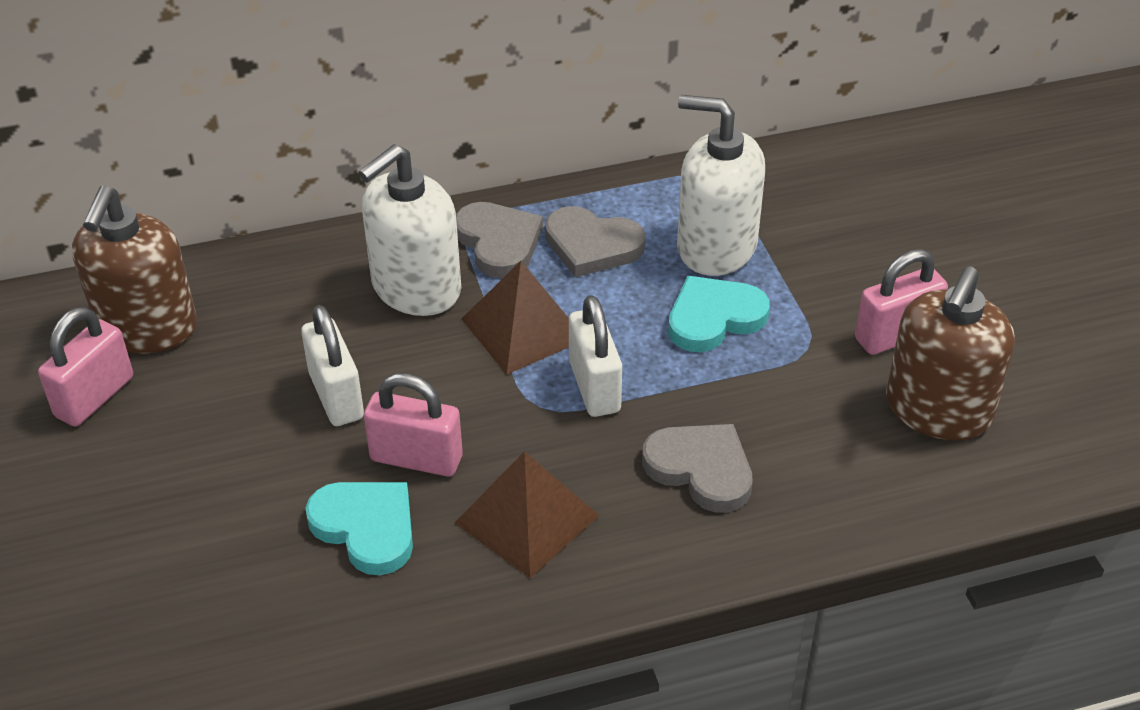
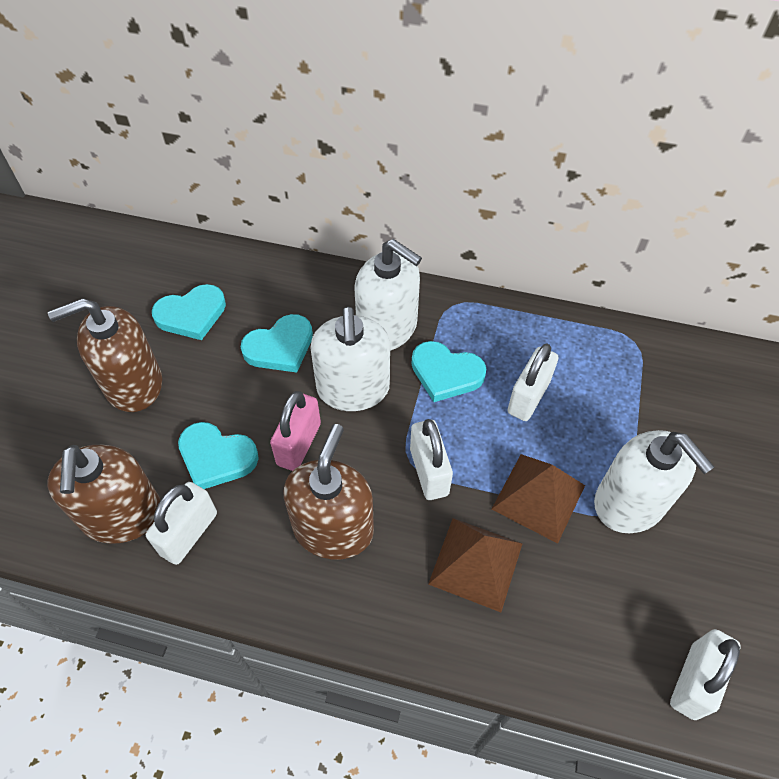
brown soap dispenser: [72,186,197,354] [886,266,1015,440] = 2 -> [48,298,162,412] [48,445,161,544] [283,424,374,559] = 3
grey heart: [456,202,543,278] [545,206,646,277] [642,424,753,513] = 3 -> none = 0
pink padlock: [38,307,133,426] [364,373,463,477] [855,249,948,355] = 3 -> [270,391,321,471] = 1
turquoise heart: [305,482,413,575] [668,276,770,352] = 2 -> [152,284,226,340] [178,422,259,489] [241,314,313,373] [411,341,486,402] = 4
white padlock: [301,305,364,426] [569,295,622,417] = 2 -> [146,482,217,565] [410,419,453,500] [507,344,558,421] [670,629,741,720] = 4
white soap dispenser: [359,144,461,316] [677,95,765,276] = 2 -> [310,307,390,411] [354,239,422,350] [594,430,714,533] = 3

